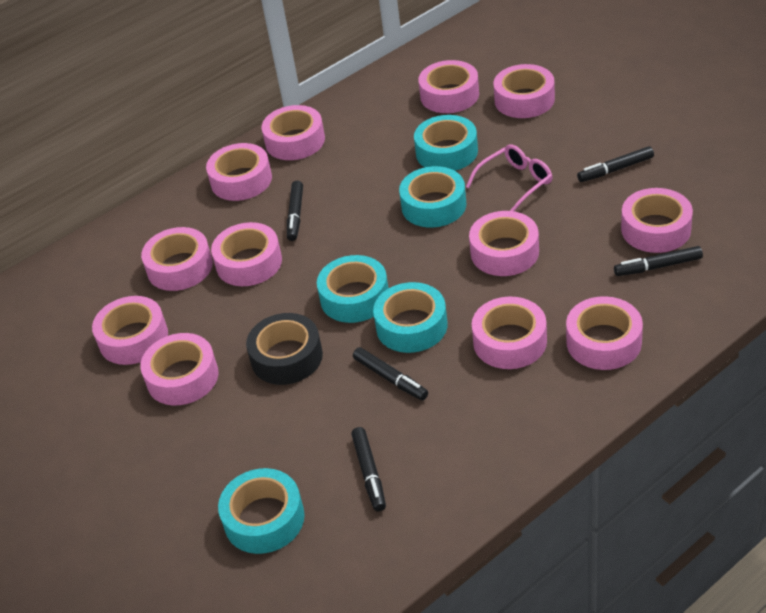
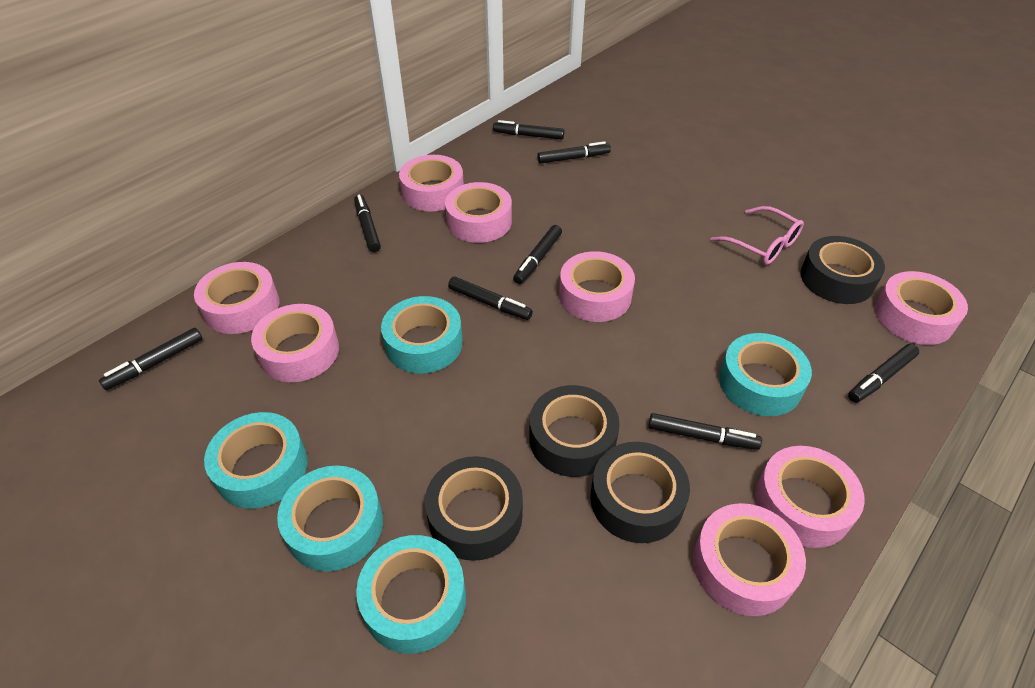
black marker: [287,181,303,241] [351,427,386,511] [353,347,428,400] [577,146,654,182] [614,246,703,276] = 5 -> [99,328,203,390] [354,194,381,252] [448,277,533,320] [493,120,564,140] [513,225,562,284] [537,141,611,164] [648,413,762,450] [848,344,919,403] = 8
black tape: [246,313,323,385] = 1 -> [425,456,523,561] [529,385,620,477] [590,442,690,543] [800,236,885,304] = 4
pink tape: [92,296,168,365] [140,333,219,405] [141,227,213,291] [206,143,272,201] [211,222,282,286] [262,105,325,160] [418,60,479,113] [469,211,539,276] [472,297,547,369] [493,64,555,118] [566,296,643,370] [621,188,693,253] = 12 -> [194,262,279,334] [251,304,339,382] [399,155,464,211] [445,182,512,243] [559,251,635,322] [693,503,806,616] [755,446,865,548] [875,271,968,345] = 8

